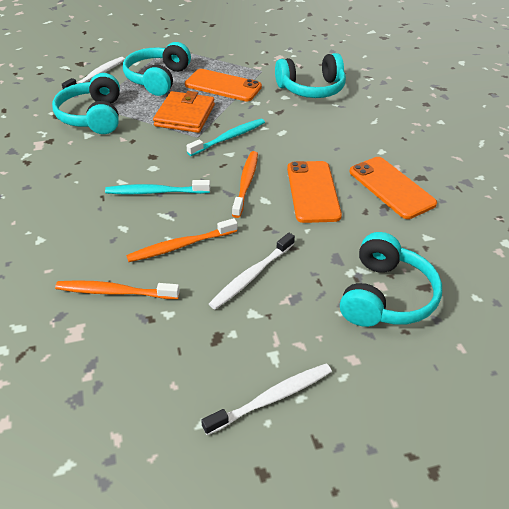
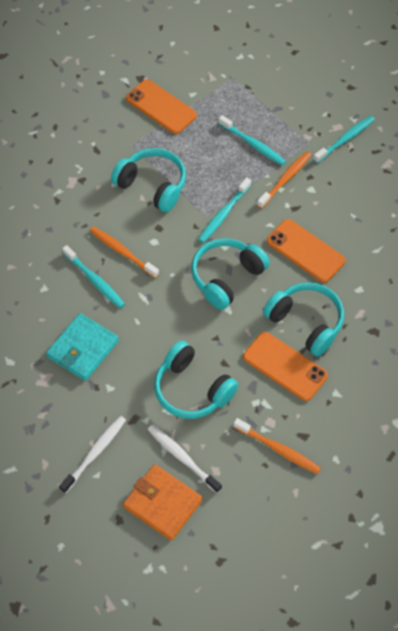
turquoise toothbrush: [105,180,210,194] [186,119,265,156] = 2 -> [62,245,125,308] [198,178,251,243] [218,115,286,166] [313,116,375,163] = 4
turquoise wallet: none = 0 -> [46,313,119,381] = 1
white toothbrush: [62,57,125,89] [201,363,332,435] [209,233,295,309] = 3 -> [59,416,126,494] [148,425,222,493] = 2

